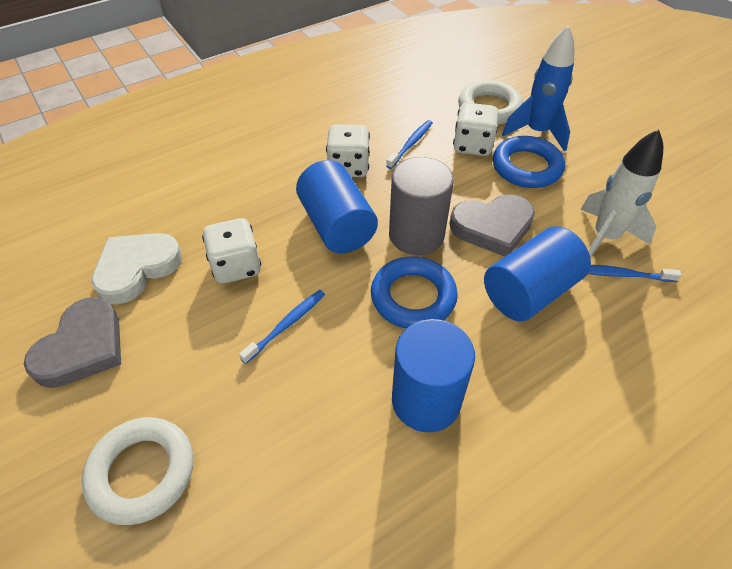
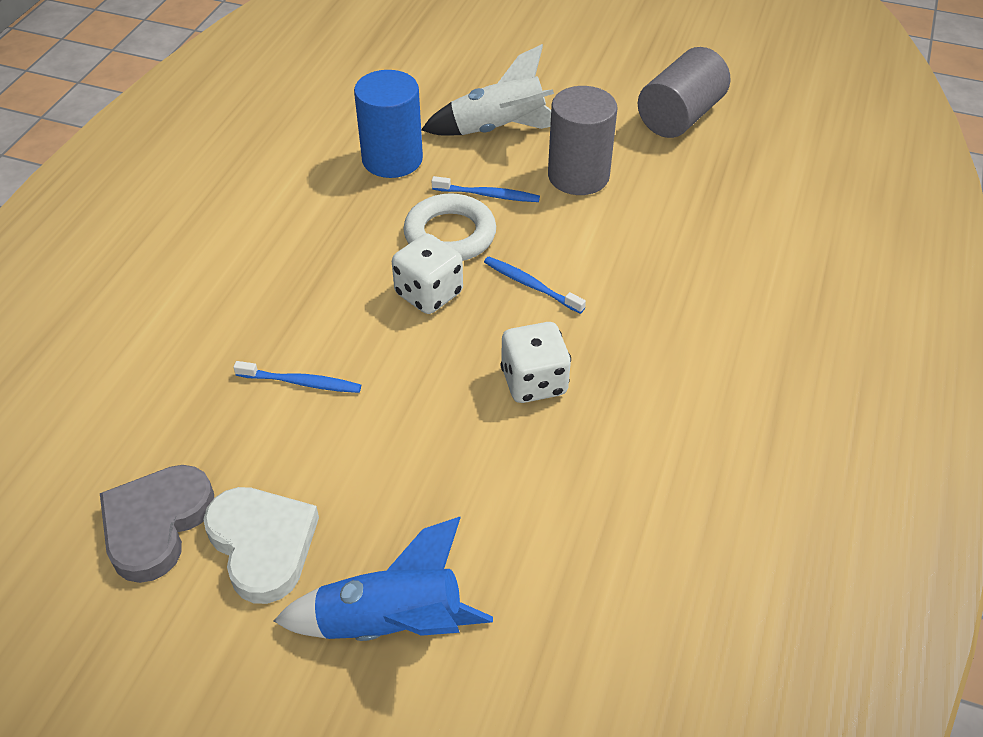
blue cylinder: [296,160,378,253] [392,319,475,432] [484,226,591,321] = 3 -> [354,70,423,178] = 1
blue ring: [371,257,458,328] [493,136,565,188] = 2 -> none = 0
grey cylinder: [389,157,454,255] = 1 -> [548,86,618,195] [638,47,730,138] = 2
grey heart: [24,297,121,388] [449,195,535,257] = 2 -> [100,465,214,583] = 1
white dice: [202,218,261,284] [326,125,370,177] [453,103,499,156] = 3 -> [392,234,463,314] [500,322,571,403] = 2
white ring: [82,417,193,525] [458,80,523,125] = 2 -> [403,193,496,261] = 1

